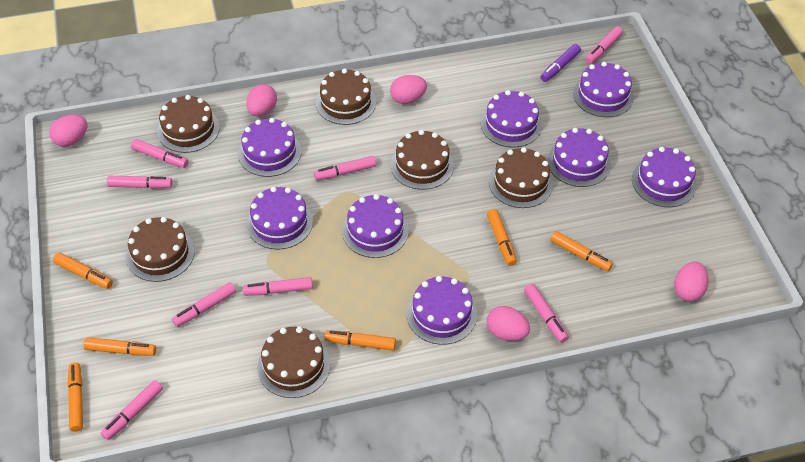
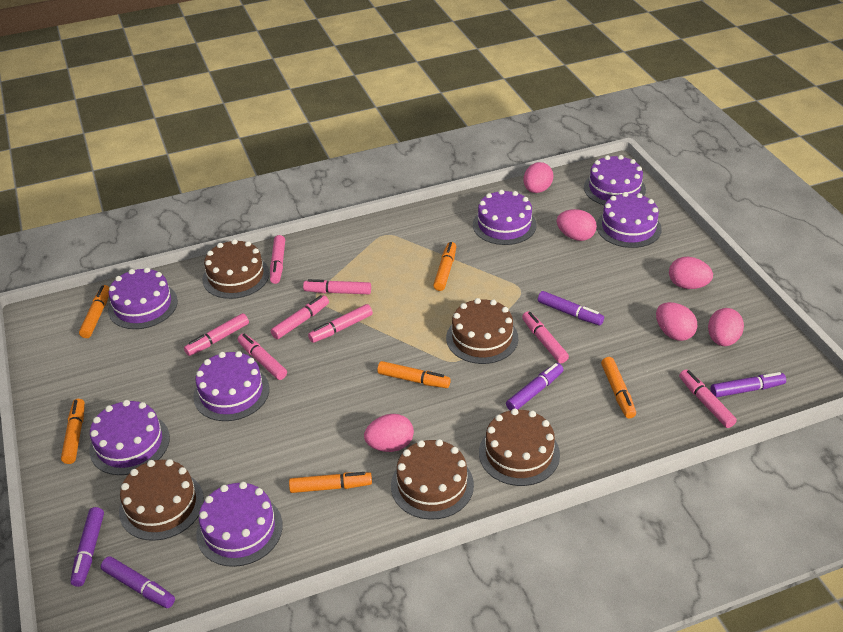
brown cake: [126,217,195,282] [157,95,220,153] [257,326,330,398] [316,69,376,125] [391,130,454,190] [489,147,553,208] = 6 -> [119,459,204,541] [202,239,270,299] [391,439,474,520] [446,298,518,364] [479,408,560,486] = 5
pink egg: [49,115,88,147] [246,84,277,116] [390,75,427,104] [487,306,530,341] [674,261,709,302] = 5 -> [364,414,414,452] [523,162,554,193] [557,209,597,241] [656,302,697,341] [669,257,713,289] [708,308,744,346] = 6
purple cake: [238,118,301,177] [247,187,313,250] [342,194,409,258] [407,276,477,345] [481,90,542,148] [547,128,611,187] [573,62,634,117] [632,147,697,207] = 8 -> [89,400,170,475] [108,268,178,329] [193,351,269,421] [196,482,283,567] [473,190,537,245] [584,155,646,205] [597,192,662,248] = 7
purple marker: [540,44,581,82] = 1 -> [70,507,104,587] [101,556,175,608] [506,363,563,410] [538,291,604,325] [710,372,786,398] = 5

